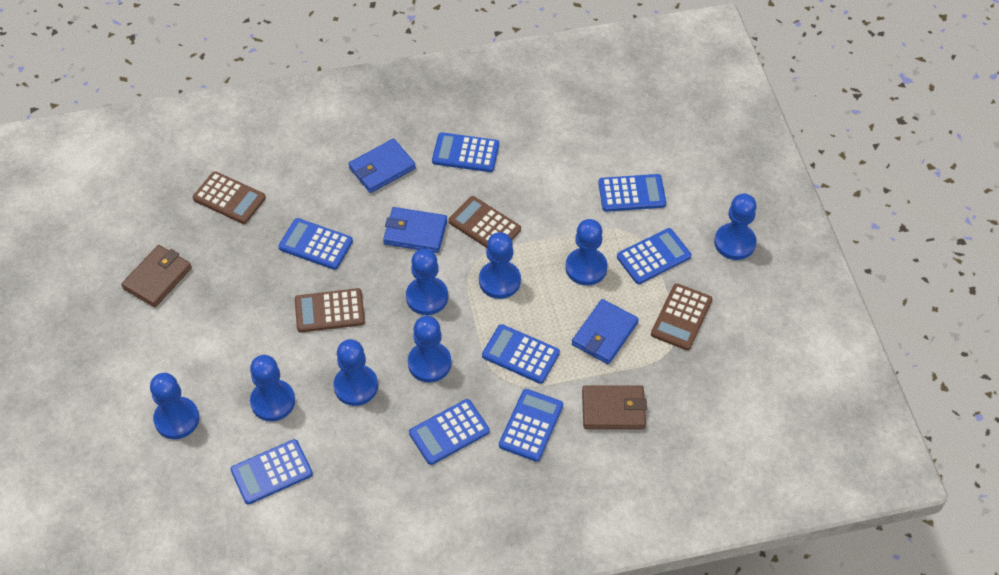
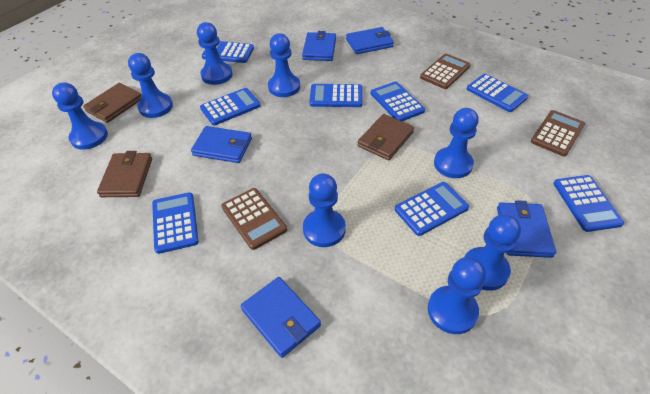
blue wallet: [348,139,416,193] [383,207,447,253] [572,299,639,364] = 3 -> [191,126,252,163] [241,277,321,358] [302,31,336,61] [346,27,394,54] [497,200,556,258] = 5
brown calculator: [193,171,266,224] [295,288,365,333] [449,196,521,248] [651,283,712,350] = 4 -> [221,188,287,250] [420,54,471,89] [531,110,585,157] = 3
brown wallet: [121,245,192,307] [582,385,647,429] = 2 -> [83,83,141,123] [97,151,152,197] [358,114,414,160] = 3

